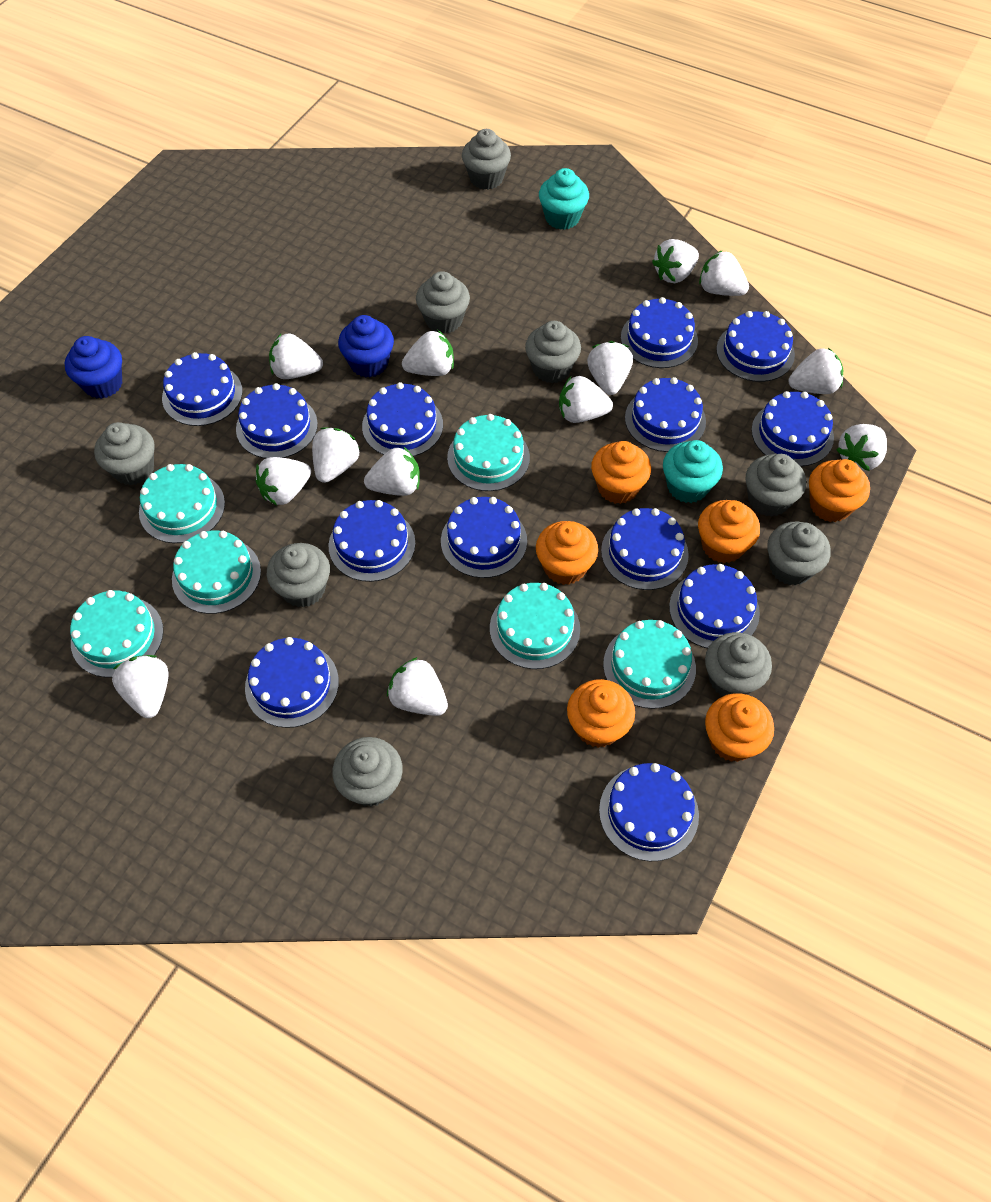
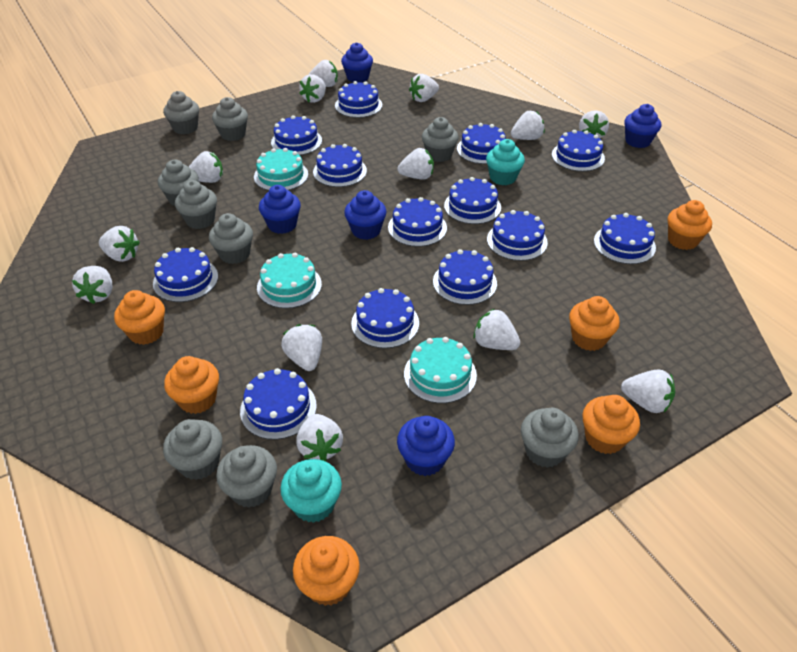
blue cupcake: [65,336,122,399] [338,315,394,378] = 2 -> [259,185,301,234] [341,42,373,83] [344,190,387,240] [397,416,455,476] [624,104,661,148] = 5
turquoise cake: [70,590,163,678] [139,464,225,543] [172,531,261,614] [447,414,530,491] [490,583,580,669] [603,620,696,709] = 6 -> [254,148,308,191] [257,253,322,308] [404,337,477,403] = 3

